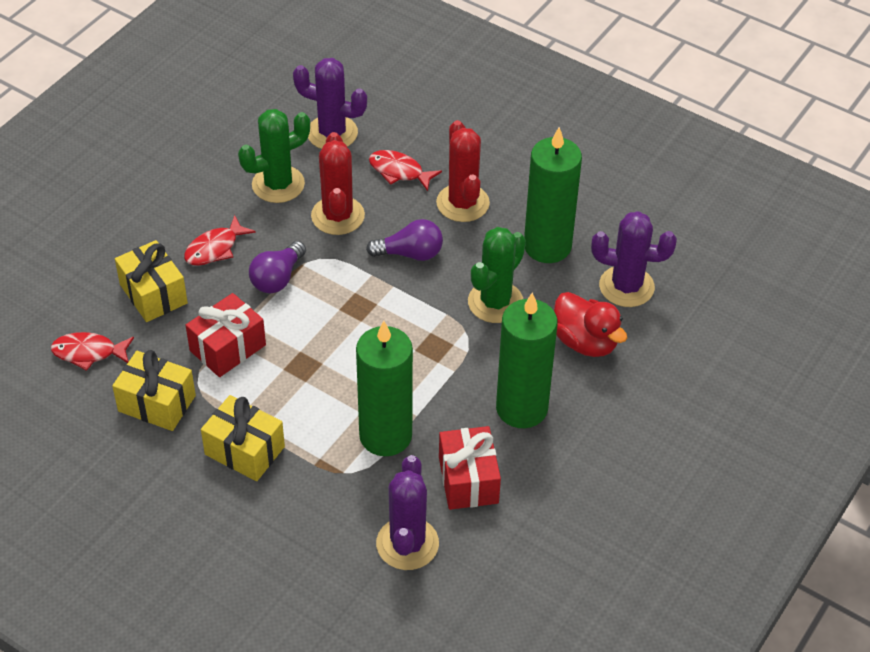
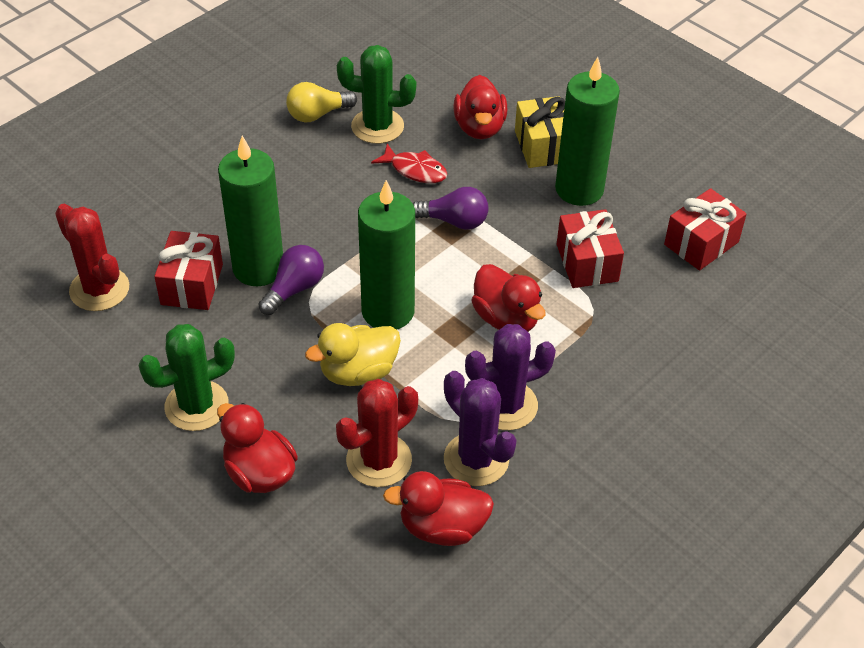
purple cactus: [293,58,367,149] [376,455,439,570] [591,211,677,307] = 3 -> [444,371,517,486] [465,324,556,430] = 2
red duck: [554,292,627,357] = 1 -> [217,403,298,493] [383,471,494,546] [453,75,507,139] [471,264,545,332] = 4
red fish: [51,332,134,371] [184,215,256,266] [369,150,442,191] = 3 -> [371,144,447,183] = 1
red gift: [186,293,266,377] [439,426,501,510] = 2 -> [154,231,223,310] [557,209,624,288] [664,188,747,271] = 3
yellow duck: none = 0 -> [305,323,401,386] = 1
yellow gift: [112,350,196,431] [115,240,188,322] [201,395,285,481] = 3 -> [515,96,565,168] = 1
yellow light bulb: none = 0 -> [286,82,357,122] = 1

